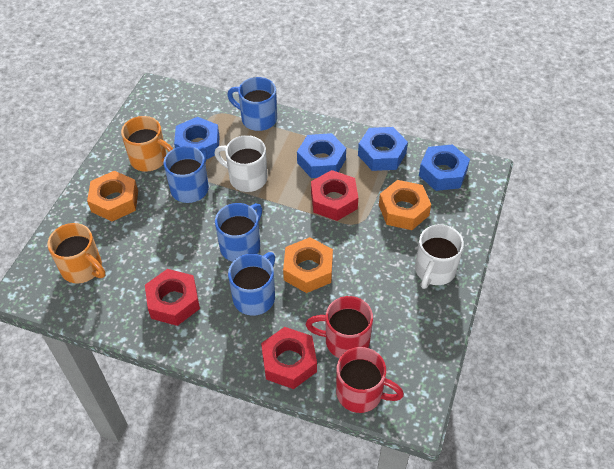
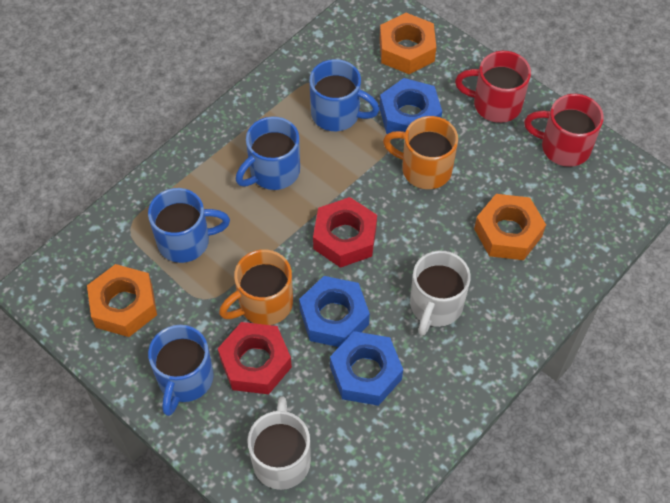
blue nut: [174,117,220,160] [297,133,346,178] [358,127,408,171] [419,144,470,191] = 4 -> [299,276,370,347] [330,331,403,406] [380,78,442,134] = 3
red nut: [145,269,200,326] [261,327,317,389] [311,170,358,221] = 3 -> [218,322,292,394] [313,197,377,268] = 2

